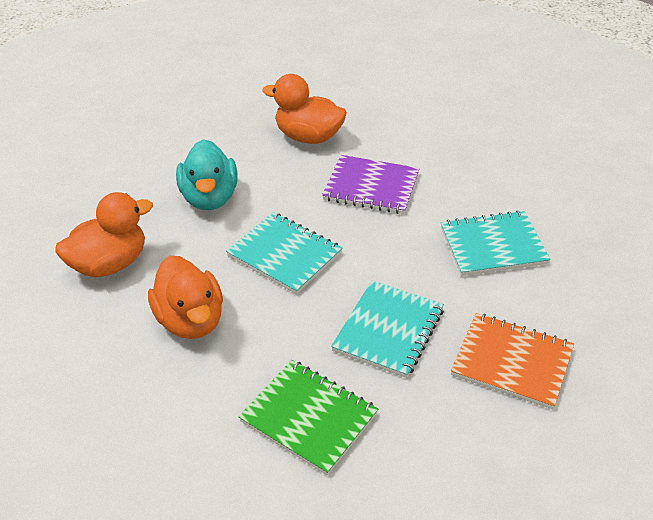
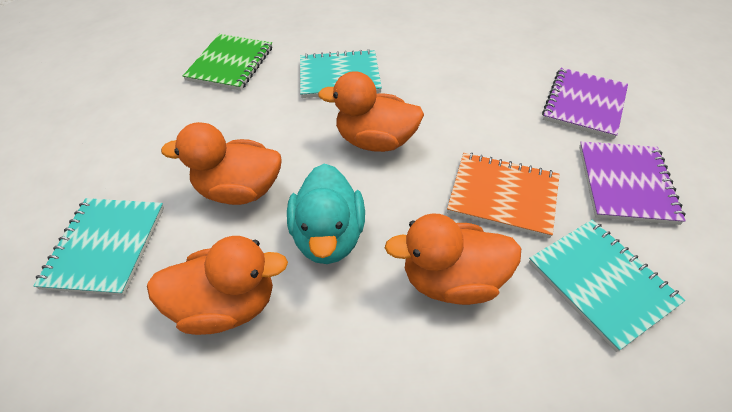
orange duck: [55,192,153,277] [148,256,223,339] [262,74,347,144] = 3 -> [147,236,288,335] [161,122,282,205] [318,71,424,152] [385,213,521,305] = 4
purple notebook: [322,155,420,214] = 1 -> [542,68,628,139] [579,141,686,225] = 2

